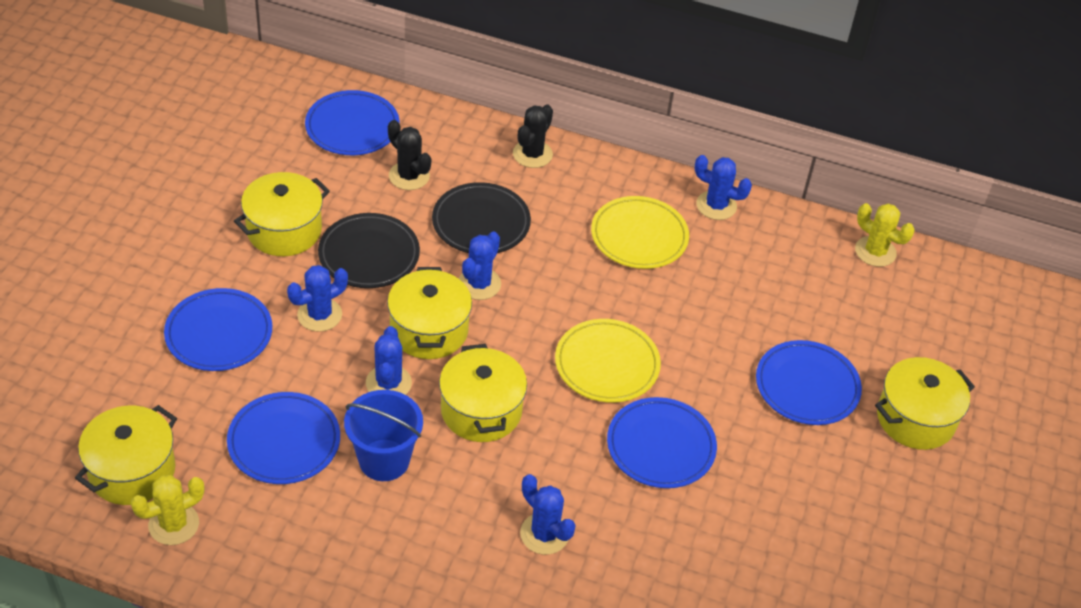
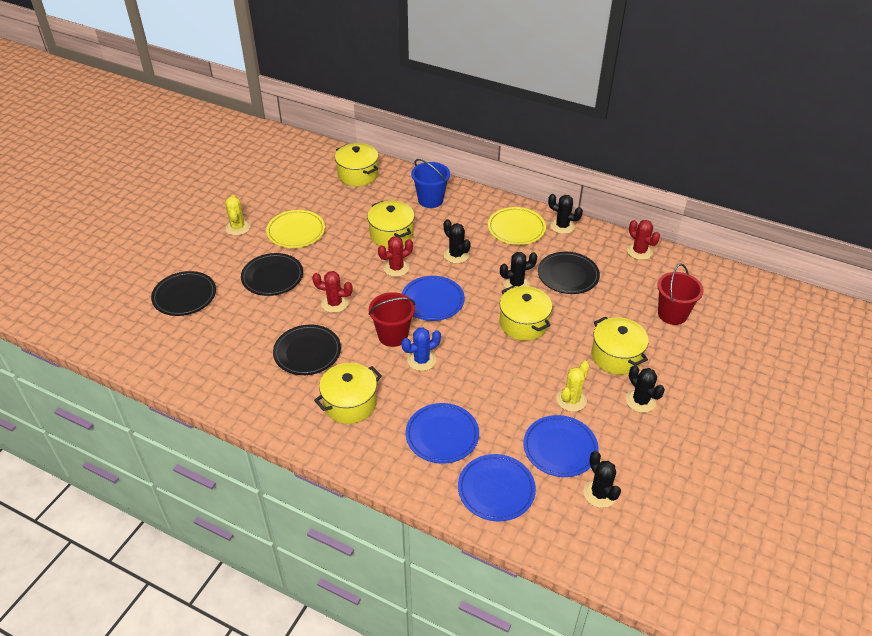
black cactus: [388,120,431,190] [513,105,553,168] = 2 -> [444,219,471,263] [500,252,537,288] [548,194,583,234] [583,451,621,508] [626,365,665,413] = 5
black plate: [318,213,420,288] [432,182,531,253] = 2 -> [151,271,216,316] [241,253,303,296] [273,325,341,375] [538,252,600,294] = 4
blue cactus: [287,265,348,332] [366,326,412,395] [459,232,501,300] [520,474,576,555] [695,155,752,220] = 5 -> [402,328,441,371] = 1
blue plate: [164,288,272,371] [227,392,340,484] [305,90,399,155] [607,397,717,488] [756,340,862,425] = 5 -> [402,276,465,321] [406,403,479,464] [458,454,536,521] [523,415,599,477] = 4
red bucket: none = 0 -> [368,292,415,347] [657,264,704,325] = 2
red cactus: none = 0 -> [312,271,353,313] [378,236,413,277] [627,220,660,260] = 3

